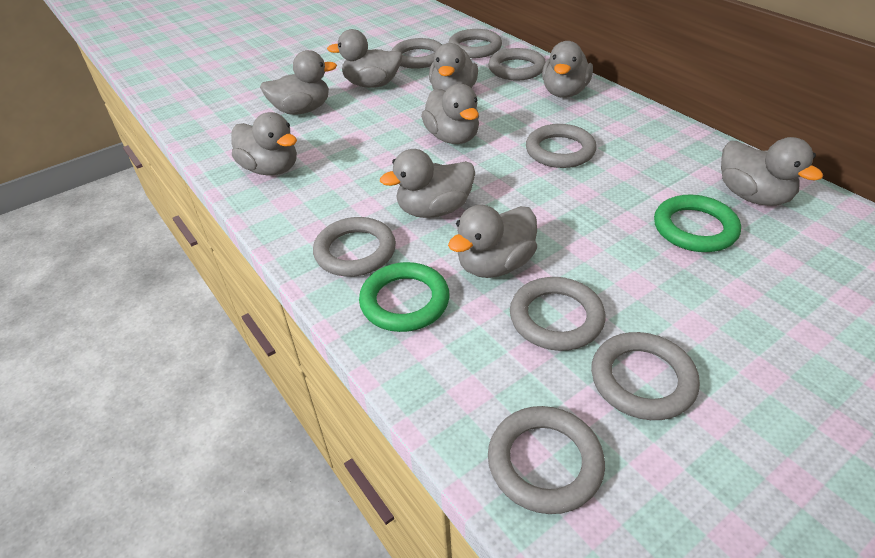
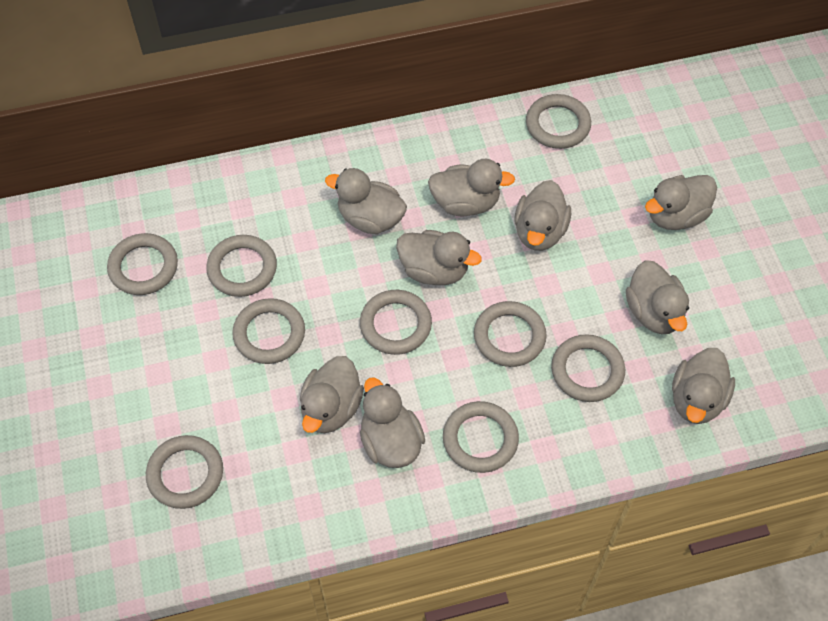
green ring: [359,262,450,332] [654,195,741,252] = 2 -> none = 0
grey ring: [313,217,396,277] [392,38,442,69] [448,29,502,58] [488,48,546,80] [488,406,605,514] [510,277,605,351] [526,124,596,168] [591,332,700,420] = 8 -> [107,233,178,295] [146,435,223,509] [206,235,277,297] [232,298,305,364] [360,290,432,355] [443,401,519,473] [474,301,547,367] [526,94,591,149] [551,334,625,402] = 9

